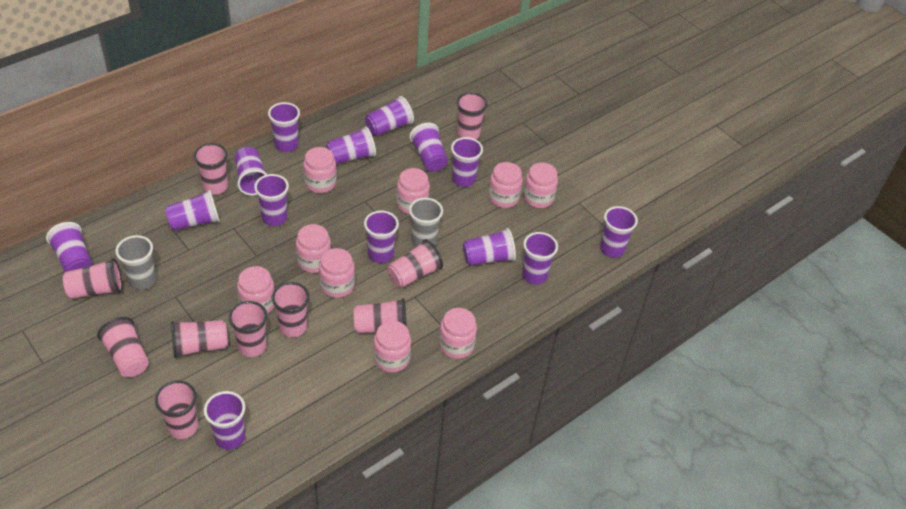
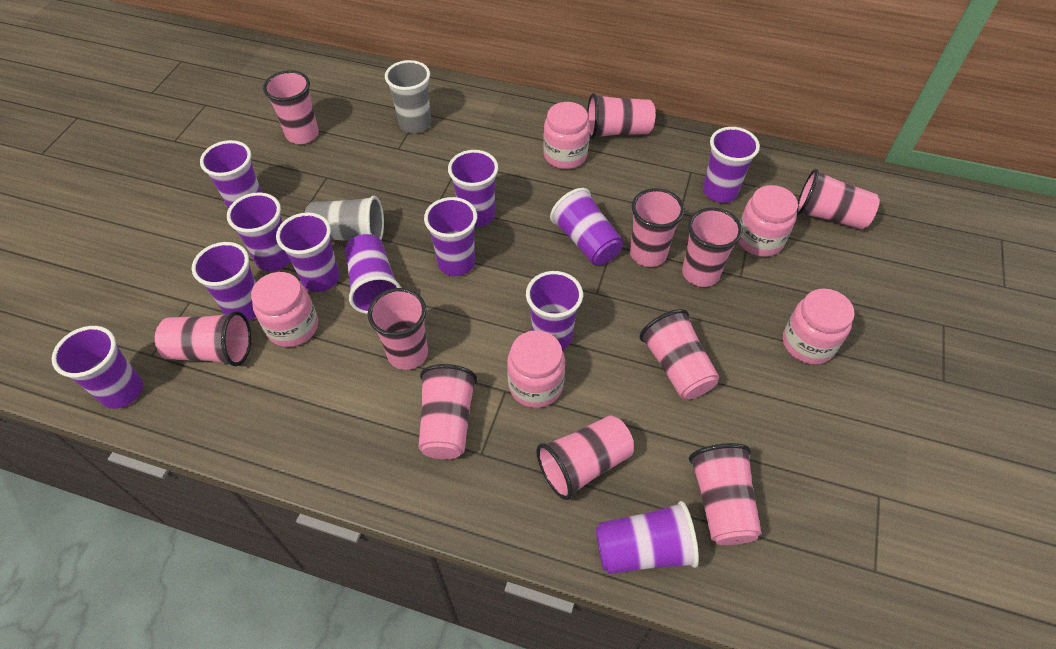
pink cup: [63,258,123,299] [97,317,149,377] [155,381,198,439] [171,320,228,358] [194,143,228,195] [229,301,267,357] [272,282,309,337] [354,298,407,333] [387,239,443,288] [457,93,487,139] = 10 -> [155,311,251,366] [263,70,319,144] [368,288,428,370] [418,364,477,459] [536,415,634,500] [587,93,655,139] [630,188,685,267] [639,309,719,400] [682,208,743,287] [689,443,761,545] [797,169,880,230] = 11
pink jar: [237,266,275,314] [296,224,331,273] [303,147,337,193] [319,248,355,298] [373,321,411,373] [396,168,430,214] [439,308,477,359] [488,162,523,208] [523,162,558,208] = 9 -> [251,272,318,347] [507,330,565,408] [543,102,590,169] [738,185,798,257] [783,288,855,365] = 5
purple cup: [46,222,92,272] [165,190,220,231] [204,391,245,450] [235,147,268,196] [254,174,289,226] [268,102,300,152] [326,127,376,164] [364,211,399,263] [365,96,414,136] [409,123,448,172] [451,137,483,187] [463,228,516,266] [522,232,558,285] [600,206,638,258] = 14 -> [52,326,143,409] [192,242,256,321] [200,140,262,209] [227,192,291,271] [276,212,340,292] [345,234,401,314] [424,197,477,276] [448,150,498,227] [526,271,583,350] [550,188,623,265] [596,501,699,574] [703,127,760,203] = 12

